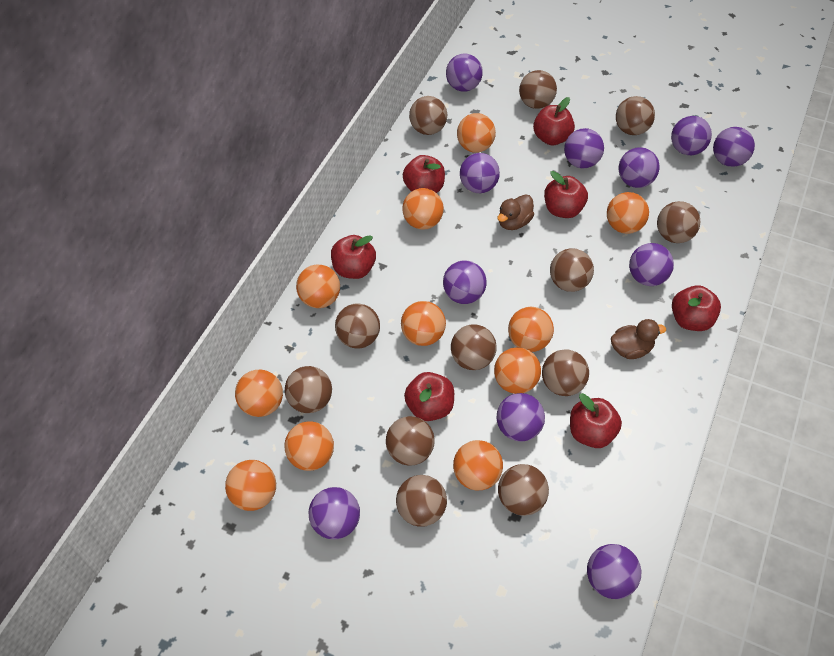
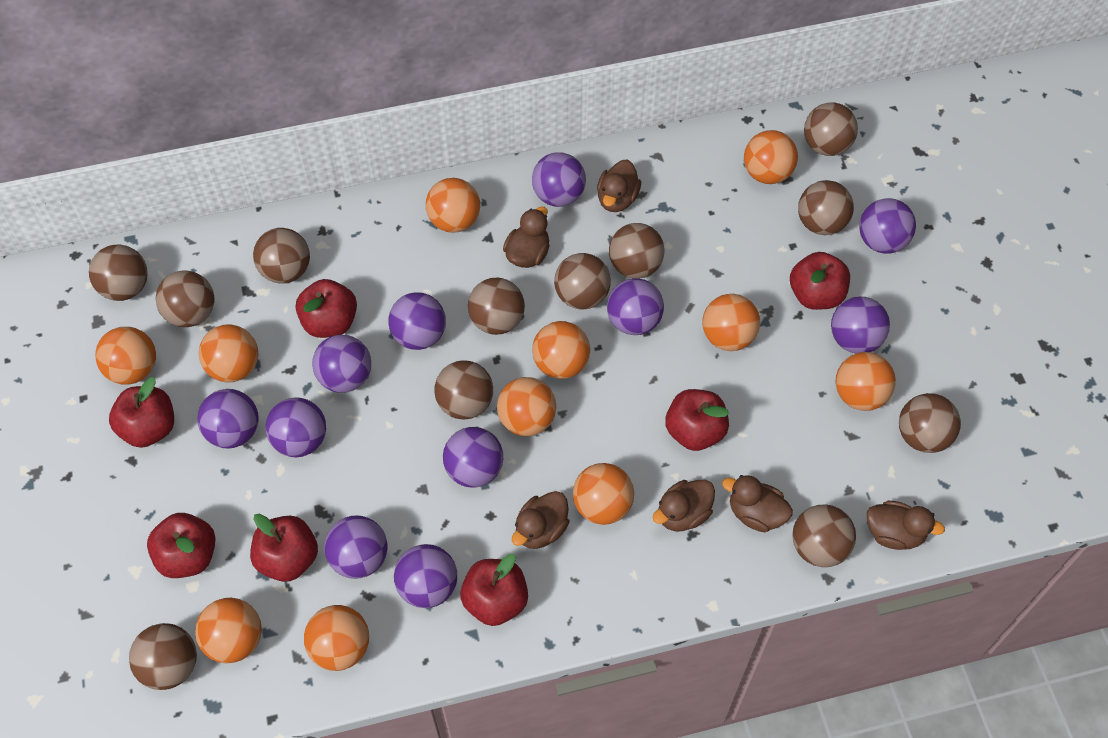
brown duck: [497,194,534,230] [611,319,666,359] = 2 -> [503,206,550,268] [512,491,570,549] [597,159,641,212] [652,480,715,531] [722,475,793,532] [867,501,945,550] = 6

